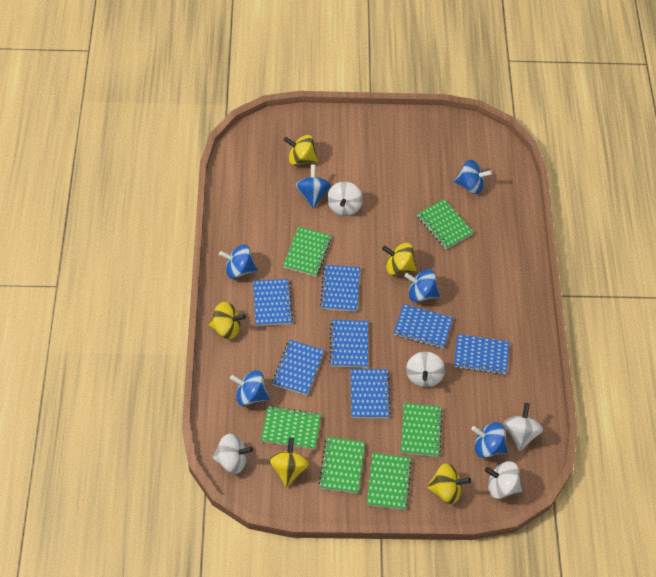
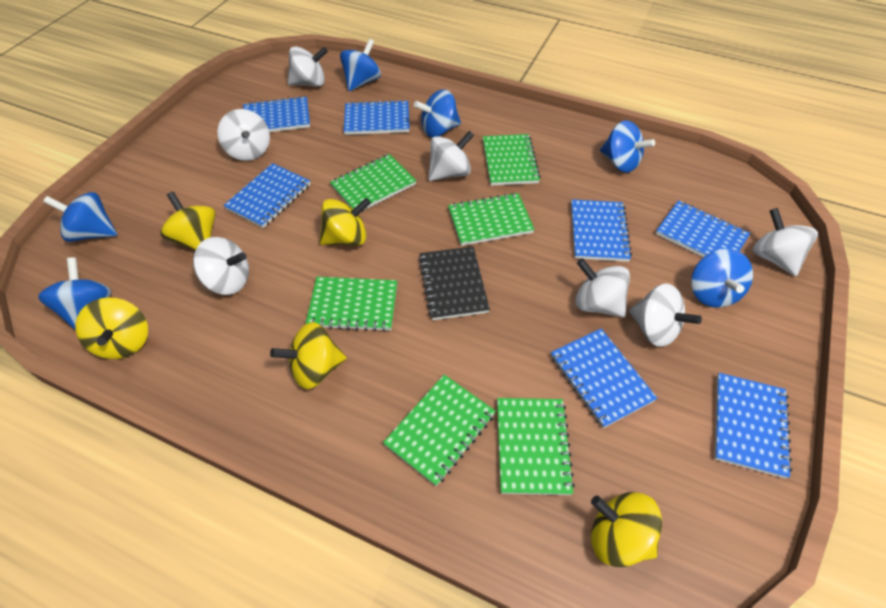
black notebook: none = 0 -> [419,247,490,320] = 1
white spinning top: [212,434,253,474] [327,182,362,216] [406,352,445,387] [485,461,522,499] [504,403,543,451] = 5 -> [193,237,249,295] [217,109,270,161] [287,46,328,87] [428,131,474,181] [575,258,630,317] [629,283,702,347] [753,208,818,276] = 7

